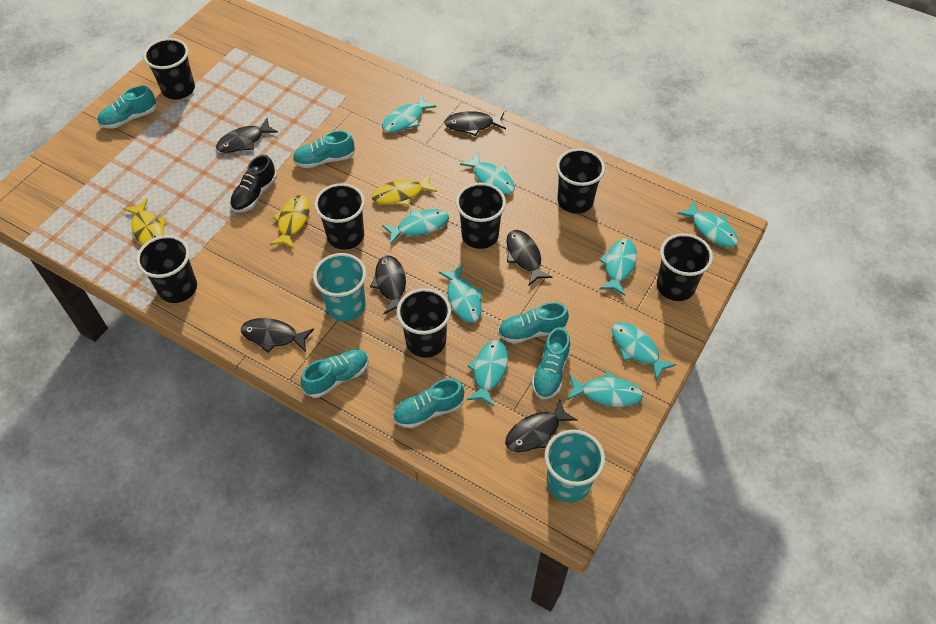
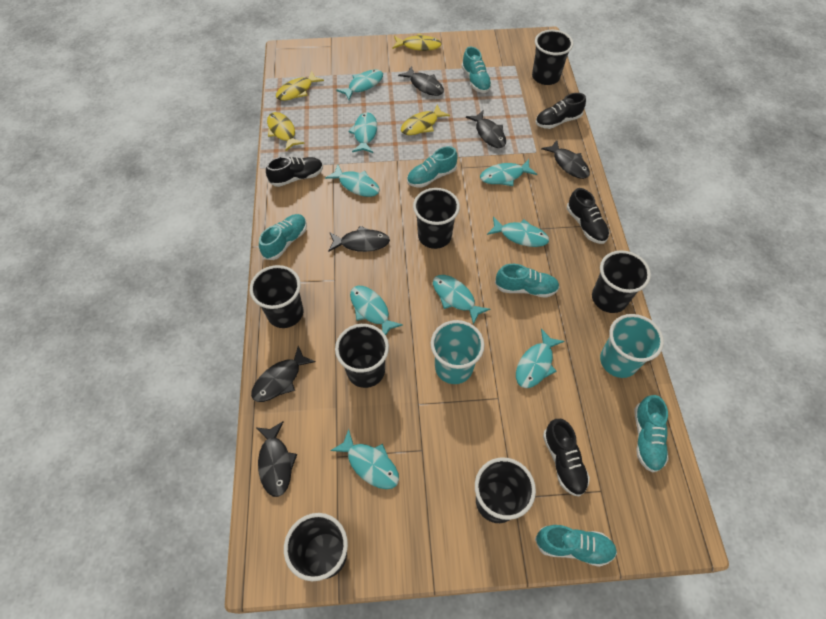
black shoe: [230,155,277,213] = 1 -> [266,157,323,187] [535,93,586,129] [543,419,590,496] [567,188,609,244] = 4
yellow fish: [123,199,166,246] [270,195,310,249] [372,174,437,206] = 3 -> [267,112,305,151] [276,71,324,101] [393,34,441,51] [401,105,450,135] = 4

